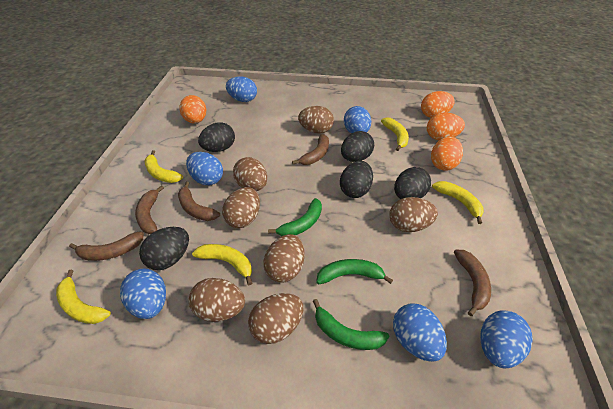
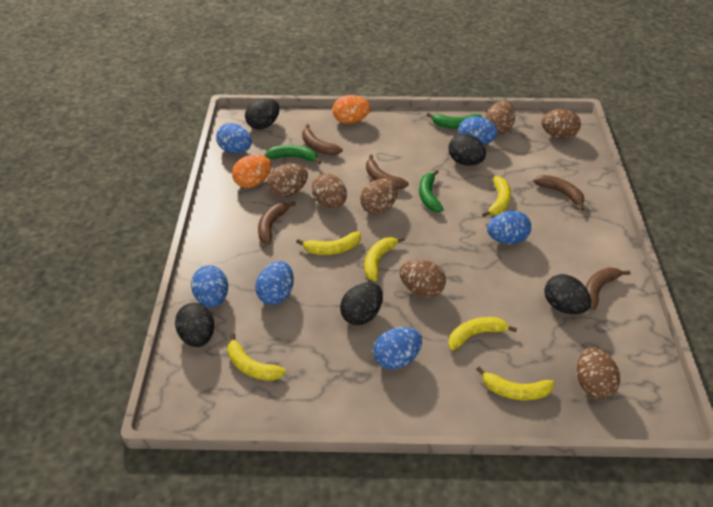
orange egg: [179,95,206,124] [421,91,455,118] [427,113,465,140] [431,136,463,171] = 4 -> [232,155,271,188] [333,95,370,124] = 2
yellow banana: [56,270,111,324] [144,150,183,183] [192,244,252,285] [381,117,409,151] [432,181,484,224] = 5 -> [228,333,286,381] [296,231,361,255] [365,237,405,281] [448,317,517,350] [476,367,554,400] [482,176,511,217] = 6

